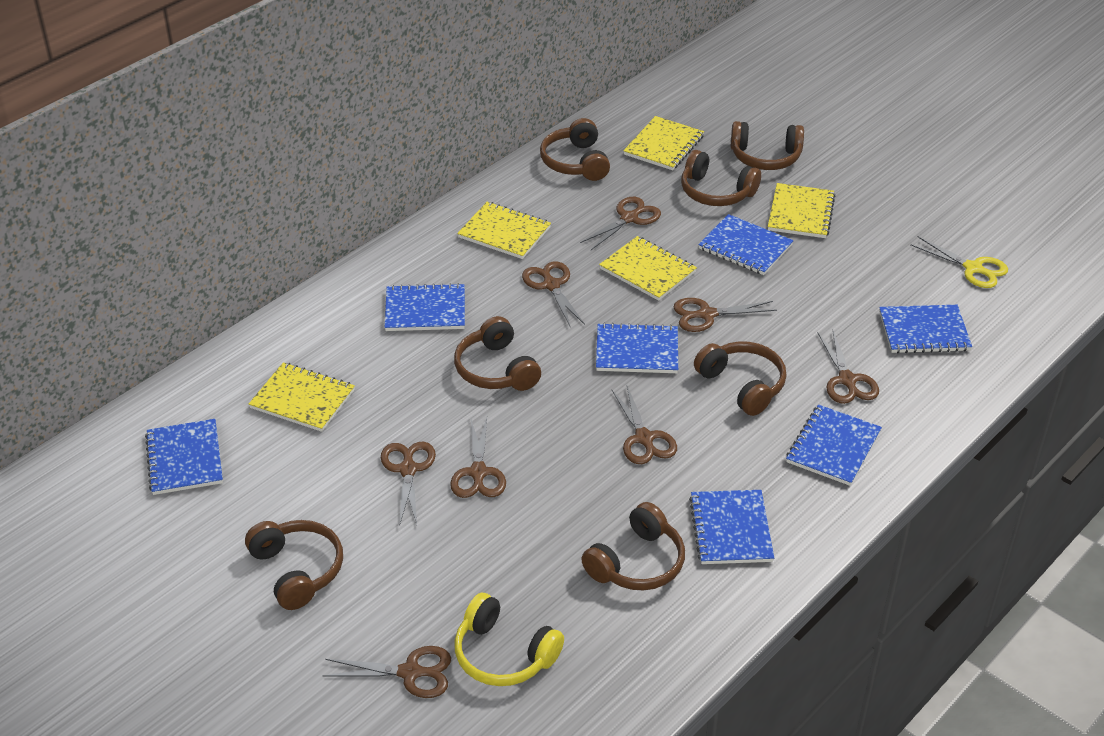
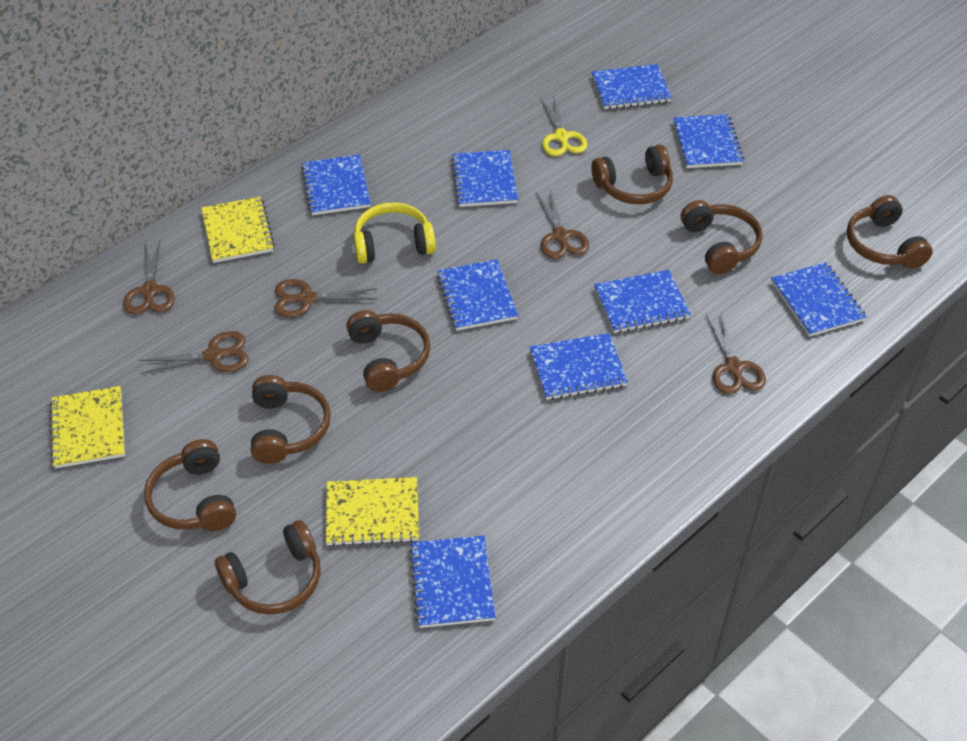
blue notebook: [145,419,223,495] [385,283,465,331] [596,323,678,373] [689,490,774,564] [698,214,794,275] [786,405,882,486] [879,305,972,353] = 7 -> [301,155,371,215] [409,535,495,628] [436,259,518,331] [451,150,518,207] [530,333,628,400] [591,64,672,109] [594,270,691,333] [673,114,744,168] [771,262,867,337] = 9
brown scissors: [322,646,451,698] [381,442,436,527] [450,417,506,498] [522,261,585,328] [580,197,661,250] [611,386,677,464] [673,298,777,332] [818,331,879,404] = 8 -> [123,240,175,315] [139,331,249,374] [274,279,377,317] [536,190,589,259] [706,312,766,394] = 5
yellow notebook: [249,362,355,432] [457,202,551,259] [599,236,697,301] [623,116,704,170] [768,183,835,238] = 5 -> [50,386,125,468] [201,197,275,263] [326,477,419,546] = 3

